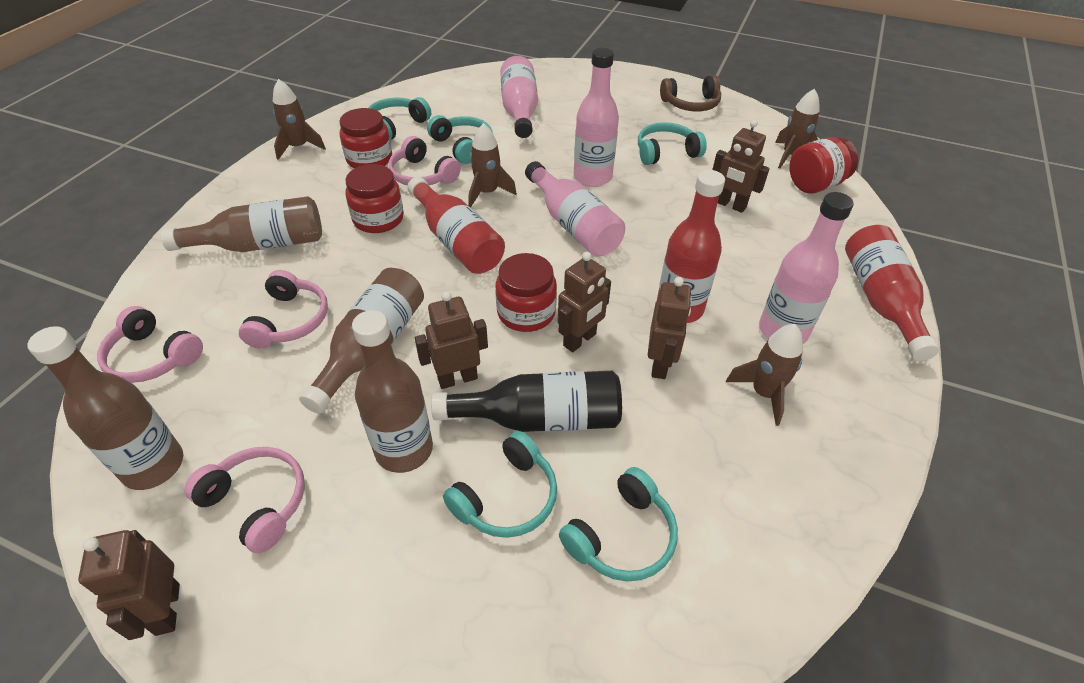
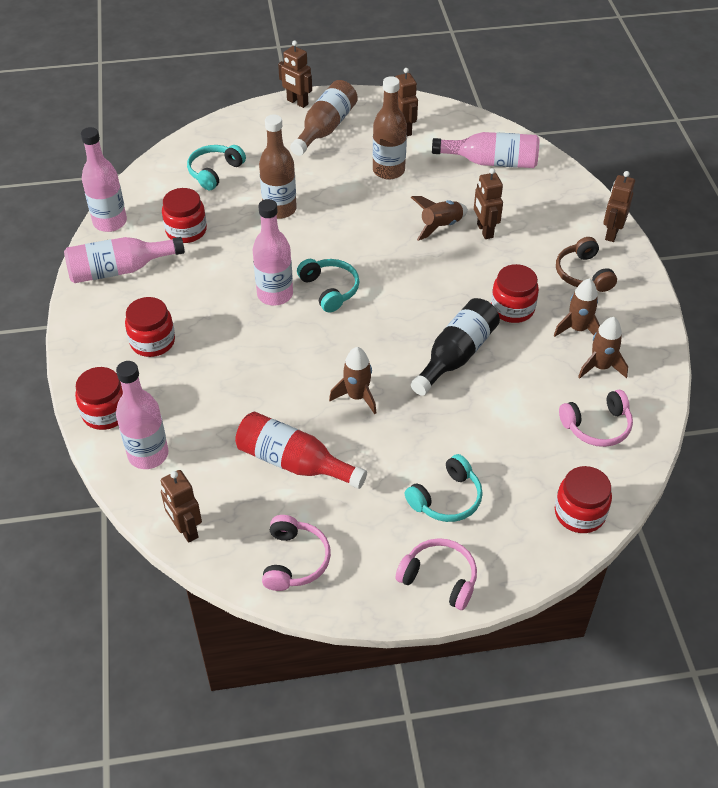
brown bottle: [27,326,183,490] [161,196,322,252] [299,268,424,414] [352,310,433,473] = 4 -> [259,114,297,219] [290,80,358,156] [373,76,407,180] = 3
pink bottle: [500,56,538,138] [525,161,625,257] [574,48,619,187] [759,192,854,344] = 4 -> [64,237,185,283] [81,127,127,232] [116,361,169,469] [253,199,293,306] [432,132,540,168] = 5
pink headphones: [97,306,203,383] [184,447,305,554] [239,270,328,349] [388,136,461,185] = 4 -> [262,515,331,591] [396,538,477,610] [559,390,633,447] = 3
red bottle: [407,177,505,274] [657,170,725,323] [845,225,939,361] = 3 -> [235,412,367,489] = 1
red jar: [339,108,392,169] [345,164,404,233] [496,253,557,332] [789,137,858,194] = 4 -> [75,367,123,430] [125,297,175,357] [162,188,207,243] [491,264,539,323] [555,466,612,533] = 5
turquoise headphones: [368,97,431,140] [427,115,493,164] [443,431,557,538] [559,467,678,582] [638,122,707,165] = 5 -> [187,145,246,190] [297,259,359,313] [405,454,483,522] = 3

